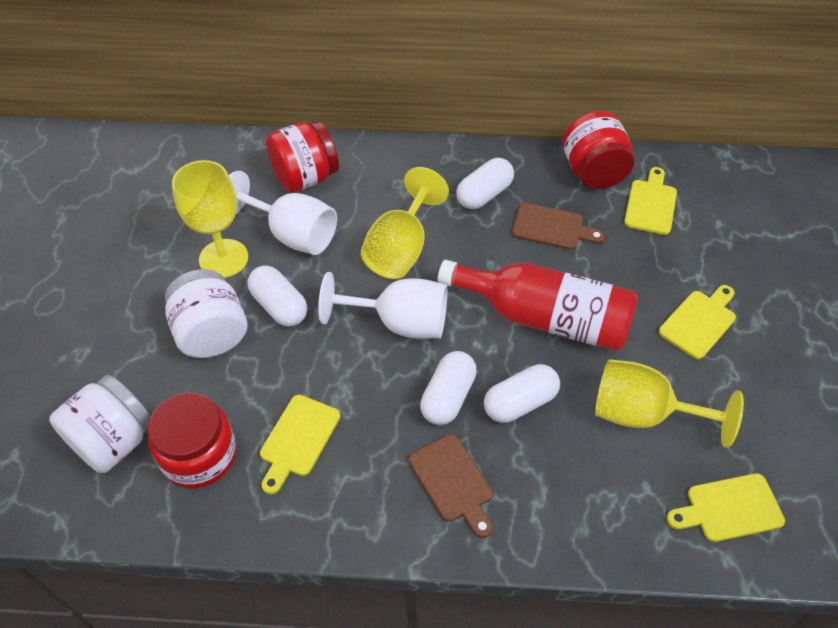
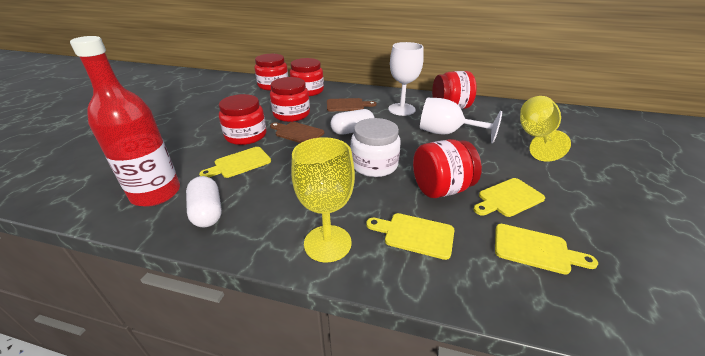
red jar: [148,392,237,488] [266,121,339,193] [562,111,634,189] = 3 -> [219,94,267,145] [254,54,288,91] [270,77,310,122] [290,58,324,96] [413,139,482,198] [432,71,477,109] = 6
white capsule: [247,265,307,327] [420,351,477,425] [456,158,514,209] [484,364,560,423] = 4 -> [186,176,222,227] [330,109,374,135] = 2
white jar: [49,375,151,473] [165,269,247,358] = 2 -> [351,118,401,177] = 1
yellow goblet: [172,160,248,278] [361,167,449,279] [595,359,744,448] = 3 -> [291,137,355,262] [520,96,571,162] = 2

